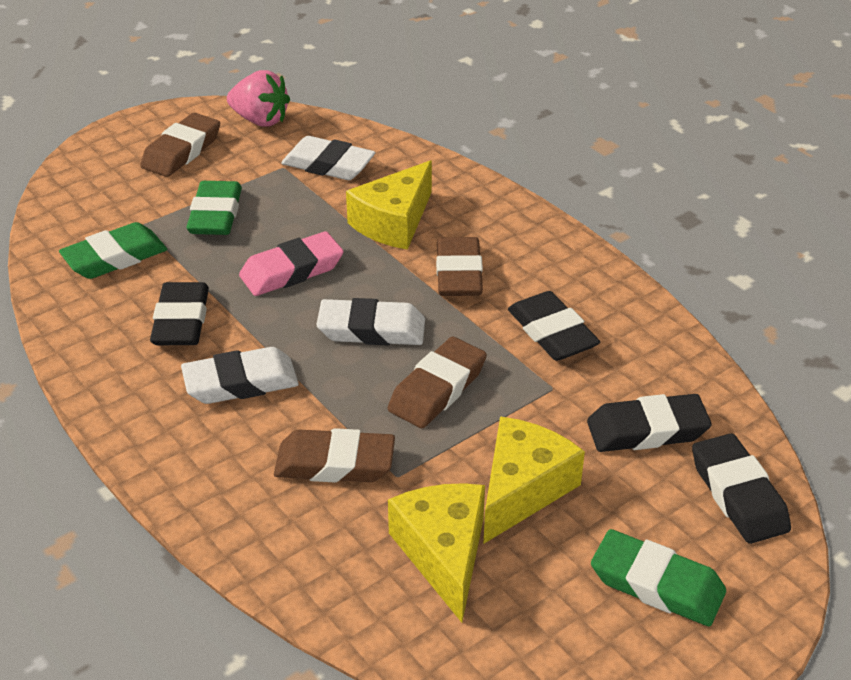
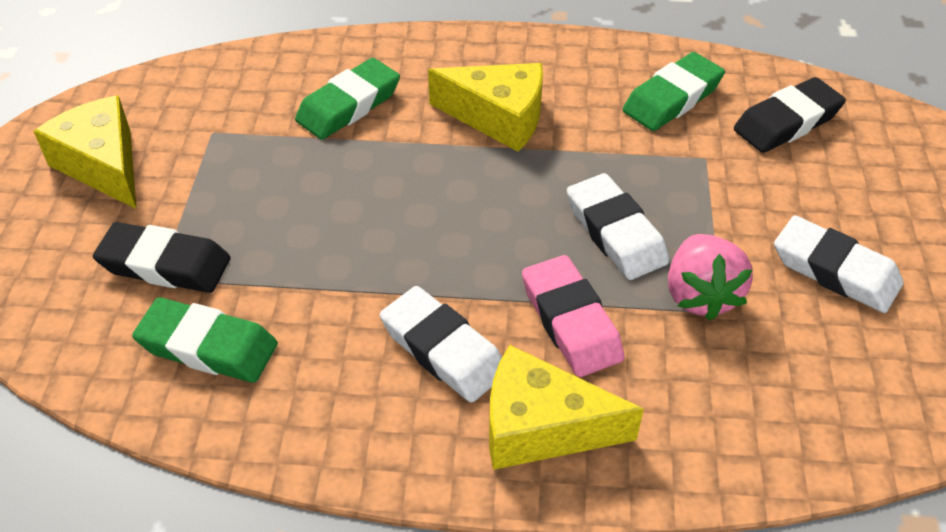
black eraser: [150,282,209,345] [508,291,600,361] [587,394,712,452] [692,433,791,544] = 4 -> [93,222,231,293] [734,77,846,153] = 2
brown eraser: [140,113,220,177] [274,428,395,482] [388,337,487,428] [436,237,483,296] = 4 -> none = 0

